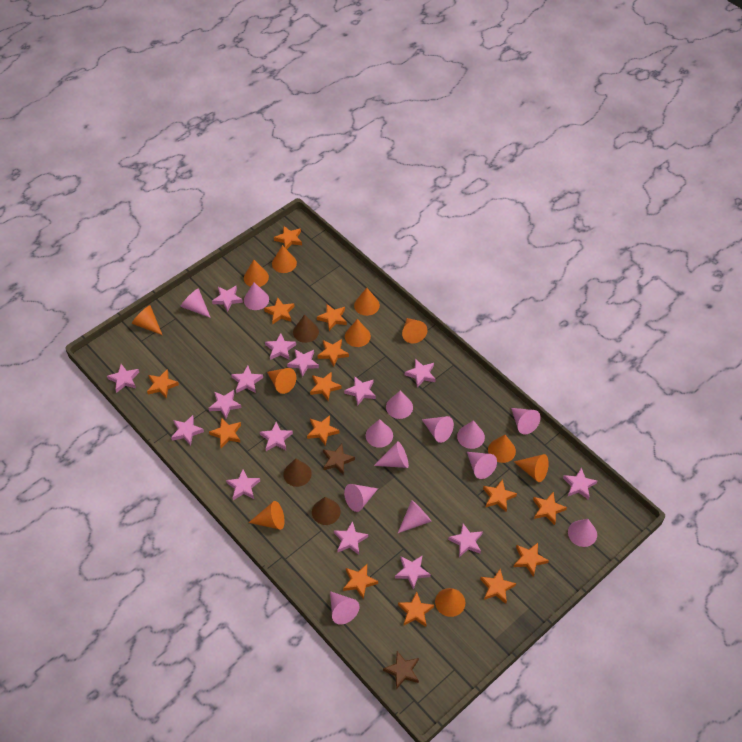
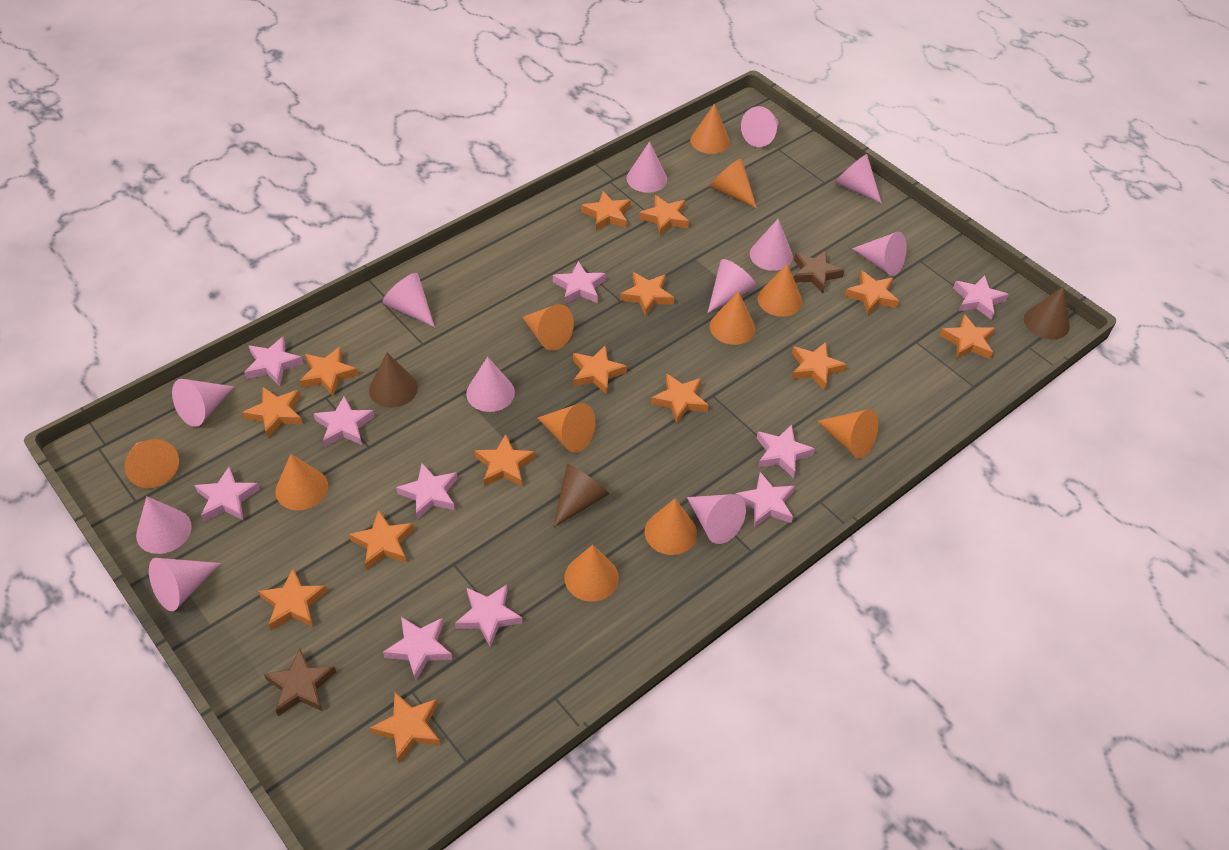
pink cone: [181,288,211,318] [244,282,269,310] [330,591,359,624] [344,484,378,512] [366,419,393,448] [374,441,409,468] [386,391,413,419] [398,500,432,533] [422,416,454,443] [457,420,485,449] [467,452,497,479] [511,408,541,435] [568,519,597,547] = 13 -> [136,497,192,554] [149,558,221,611] [172,379,234,427] [382,273,435,327] [466,357,515,412] [626,141,667,193] [687,494,746,544] [708,259,757,313] [741,106,779,147] [750,219,793,271] [835,154,882,204] [852,232,907,276] = 12
pink star: [107,364,139,393] [171,415,204,446] [209,390,242,419] [212,286,243,312] [226,469,260,500] [231,365,263,393] [260,422,293,451] [265,333,296,360] [287,349,319,377] [334,521,368,555] [344,376,376,406] [395,556,431,590] [405,359,436,388] [448,524,483,557] [563,467,597,500] = 15 -> [194,467,260,522] [244,337,303,386] [314,396,375,447] [383,617,453,681] [396,463,458,520] [455,585,523,648] [553,261,606,304] [735,472,795,528] [757,425,815,478] [953,275,1009,320] = 10

